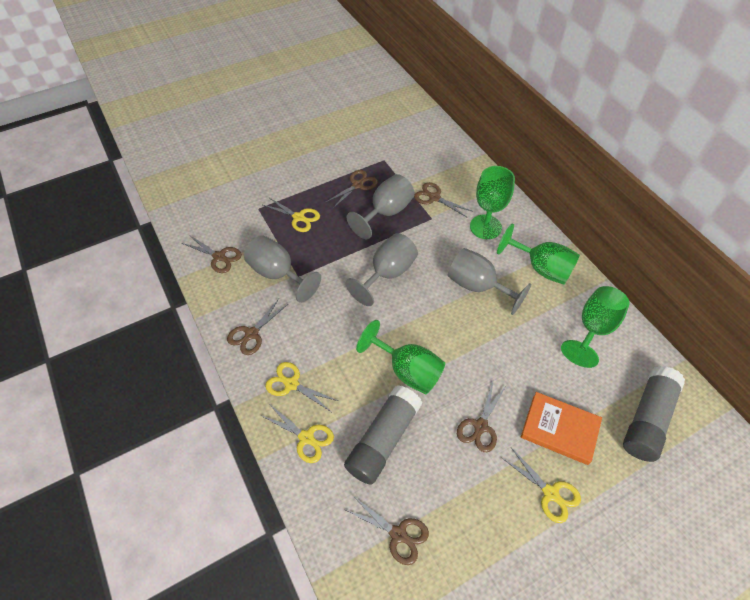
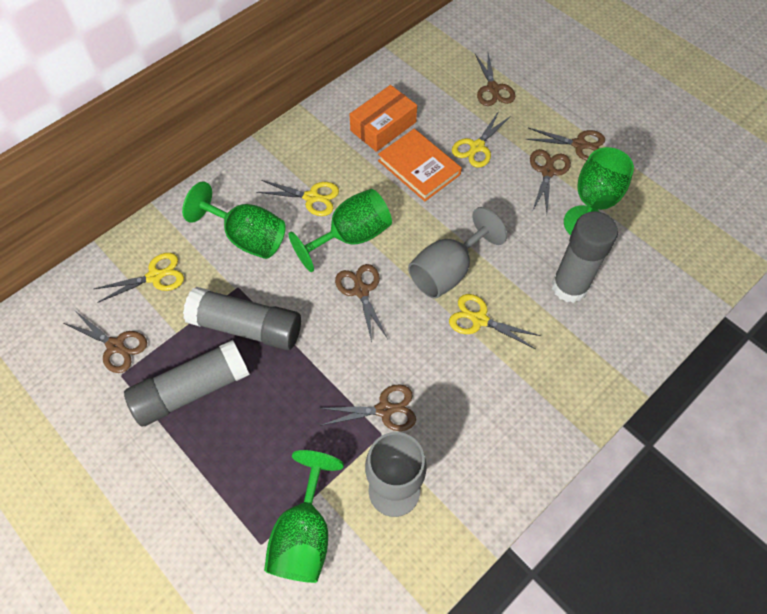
grey glue stick: [344,385,423,485] [623,366,685,462] = 2 -> [124,340,250,426] [183,287,301,350] [552,211,618,303] = 3
grey goblet: [244,235,321,303] [346,233,418,306] [347,174,415,239] [448,248,531,315] = 4 -> [365,432,426,517] [408,207,507,299] = 2
orange box: none = 0 -> [349,85,417,152] = 1

